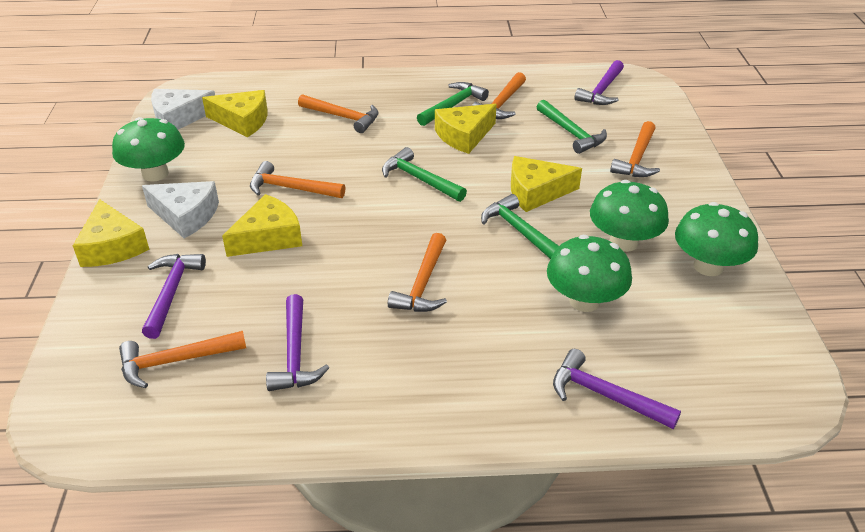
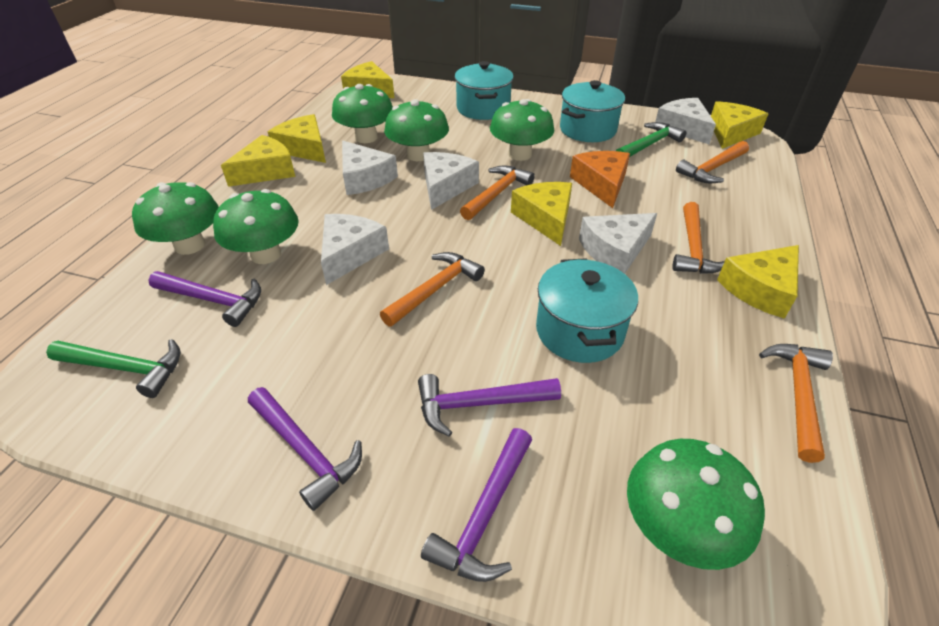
green hammer: [382,147,467,202] [417,82,489,126] [481,194,559,259] [537,100,607,154] = 4 -> [46,339,181,398] [616,122,686,157] = 2
green mushroom: [112,117,185,182] [547,235,632,312] [590,180,669,252] [675,202,758,276] = 4 -> [132,182,219,255] [213,189,299,264] [332,84,393,143] [384,99,449,161] [490,99,554,161] [627,439,765,570] = 6
orange cheese: none = 0 -> [570,151,630,208] = 1
orange hammer: [119,331,246,388] [250,161,345,198] [298,94,379,133] [388,233,447,312] [472,72,526,119] [610,121,660,177] = 6 -> [380,252,485,327] [460,165,535,220] [672,202,725,274] [676,141,749,183] [759,344,833,463] = 5
turquoise pot: none = 0 -> [454,61,513,120] [536,258,638,363] [560,80,625,142] = 3
white cheese: [142,181,219,239] [151,89,215,130] = 2 -> [321,214,389,285] [342,141,398,195] [423,152,479,210] [579,213,657,274] [655,98,716,144] = 5
yellow cheese: [73,199,149,267] [202,90,267,137] [222,194,302,257] [435,104,497,154] [511,156,582,212] = 5 -> [221,135,295,187] [268,114,326,163] [341,61,394,98] [511,182,572,246] [711,101,768,149] [717,245,799,319] = 6

